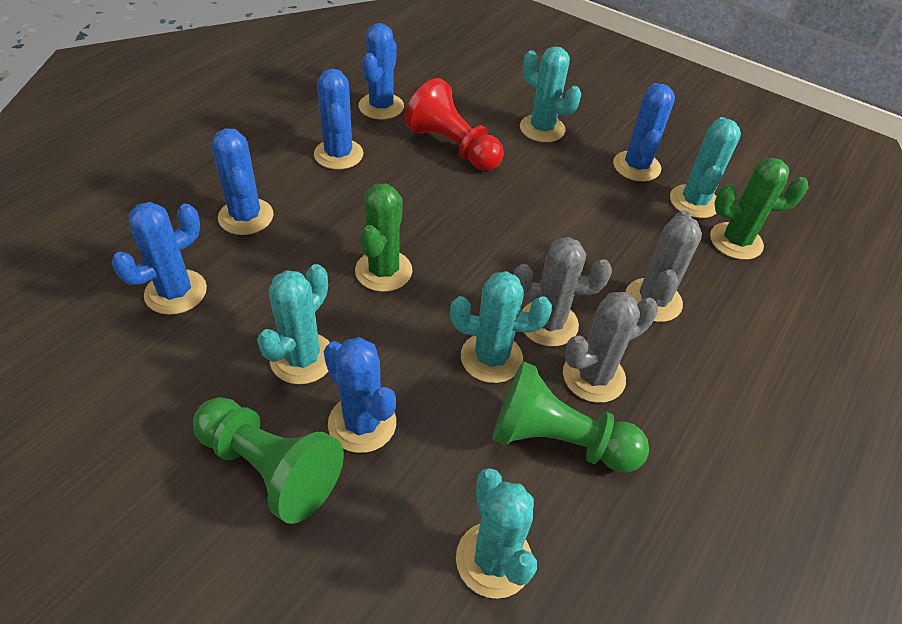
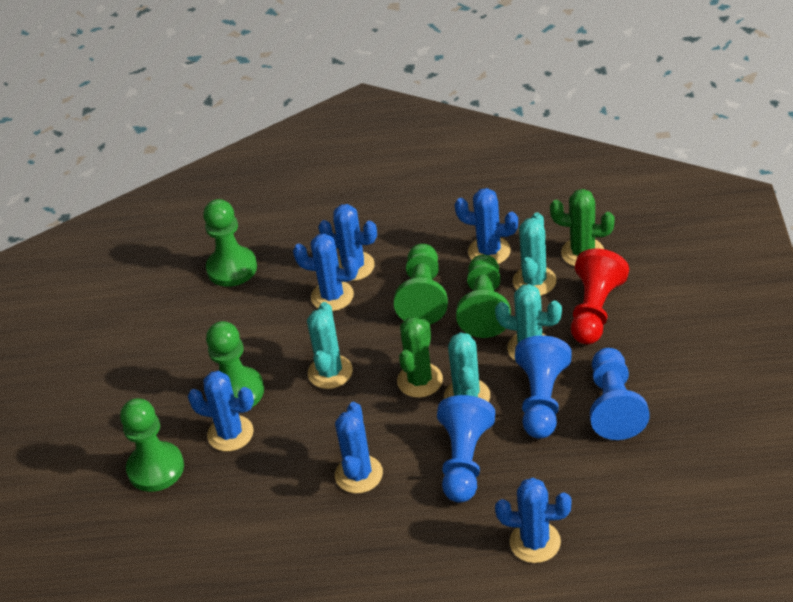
blue pawn: none = 0 -> [437,395,495,503] [515,335,572,439] [590,348,650,440] = 3
green pawn: [193,397,344,524] [492,361,649,473] = 2 -> [120,398,184,492] [203,199,257,287] [206,321,264,407] [394,244,448,324] [456,255,511,338] = 5
grey cactus: [513,237,612,346] [563,292,658,403] [625,210,702,322] = 3 -> none = 0
turquoise cactus: [257,264,330,384] [450,271,552,383] [456,468,537,599] [520,46,581,142] [670,117,741,218] = 5 -> [307,302,353,389] [444,332,490,402] [495,284,562,360] [513,212,556,296] = 4

